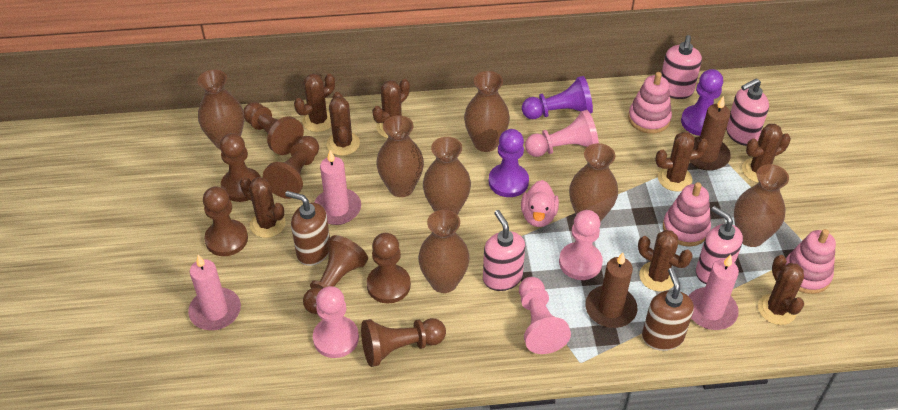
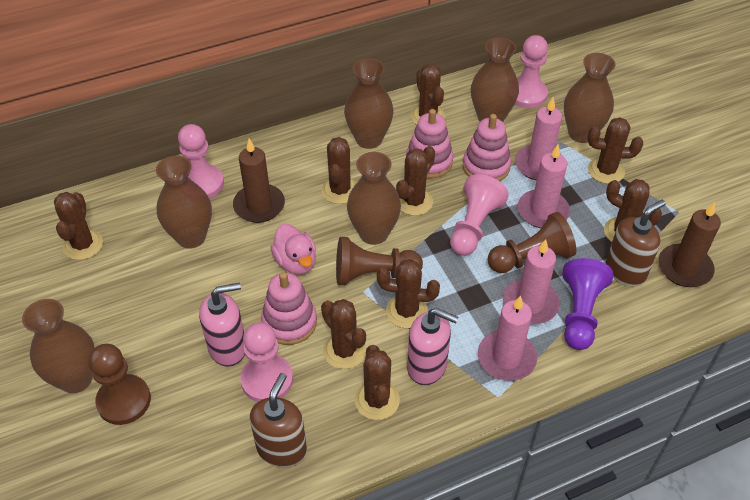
brown cactus: [240,177,286,238] [294,73,335,132] [327,92,360,156] [372,79,410,138] [638,230,693,292] [655,131,709,191] [742,124,791,183] [758,255,804,325] = 8 -> [54,192,103,260] [321,137,356,204] [321,299,366,369] [355,345,400,420] [377,259,440,328] [396,146,435,216] [411,64,445,125] [588,117,643,184] [604,179,662,242] = 9
brown pawn: [203,187,248,256] [220,133,261,202] [244,102,304,155] [263,136,319,199] [303,235,368,314] [361,318,446,367] [367,233,411,304] = 7 -> [88,344,151,425] [336,237,423,285] [488,212,576,273] = 3
brown vase: [197,70,244,149] [376,115,424,197] [418,210,470,293] [423,137,471,215] [464,71,510,152] [569,143,618,222] [734,164,789,247] = 7 -> [22,299,95,393] [156,155,212,249] [344,58,394,149] [347,152,401,245] [471,37,519,122] [564,53,616,143] = 6
pink candle: [188,255,241,330] [314,150,361,225] [689,254,739,330] = 3 -> [478,295,537,381] [503,239,560,324] [515,97,562,180] [518,145,570,228] = 4
pink soap dispenser: [483,210,525,291] [661,35,702,99] [696,206,743,284] [726,78,769,146] = 4 -> [199,283,245,367] [407,308,458,385] = 2
purple pawn: [489,129,529,197] [522,76,593,119] [681,69,723,136] = 3 -> [562,258,613,350] = 1

